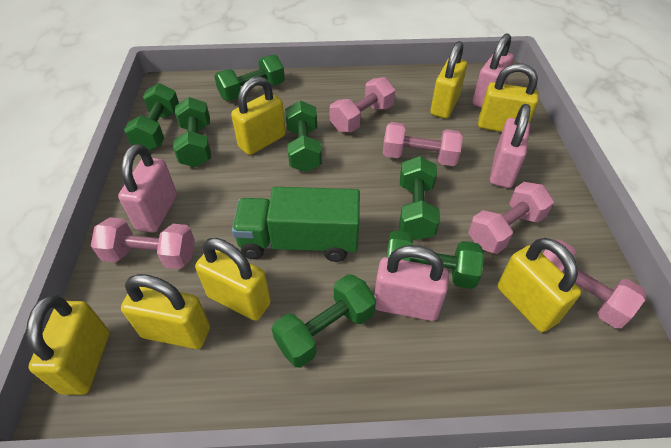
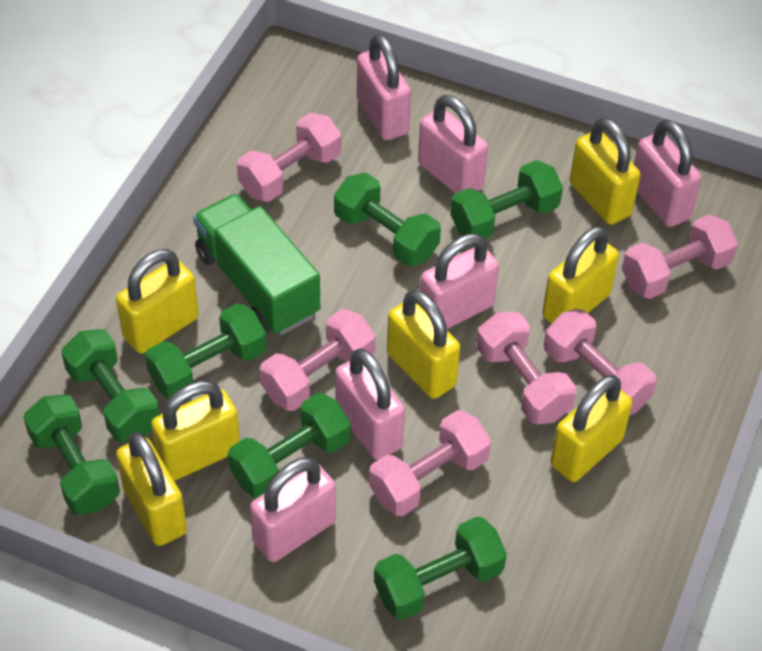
pink dumbbell: [91,217,195,269] [330,77,395,132] [383,122,463,166] [468,182,554,254] [543,240,647,328] = 5 -> [237,113,341,202] [260,309,375,411] [369,410,491,516] [477,312,576,424] [544,309,657,415] [622,214,738,299] = 6
pink padlock: [118,144,177,233] [374,245,449,321] [472,34,514,108] [490,104,530,188] = 4 -> [250,457,336,562] [335,348,405,460] [357,34,411,140] [418,95,488,193] [420,234,499,329] [634,119,702,227] = 6

